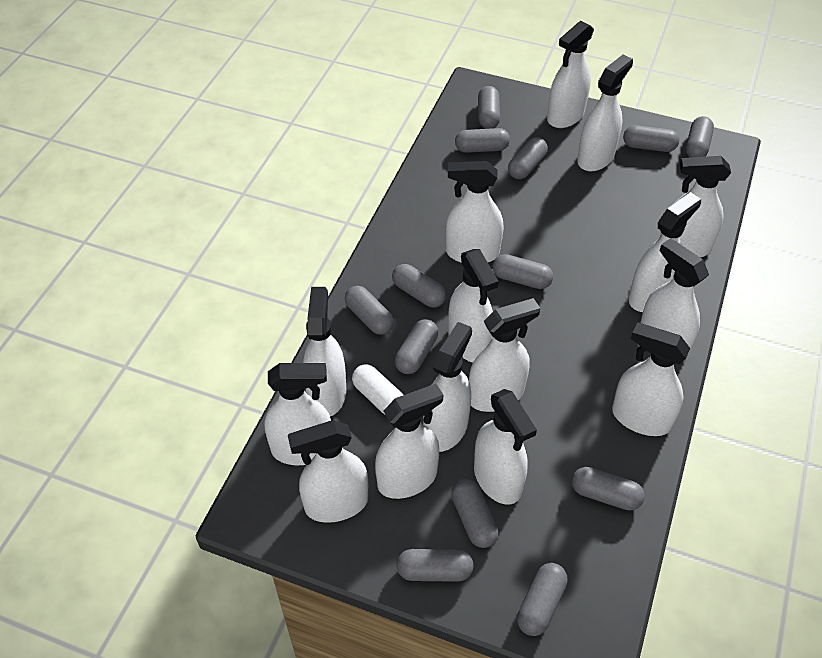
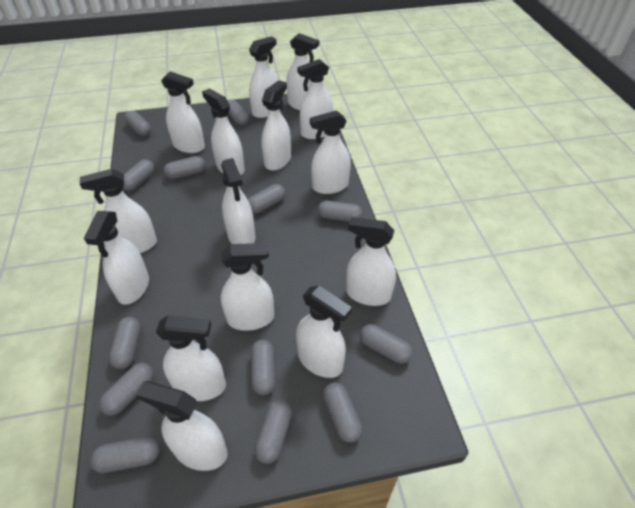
white capsule: [352,364,403,414] = 1 -> none = 0

